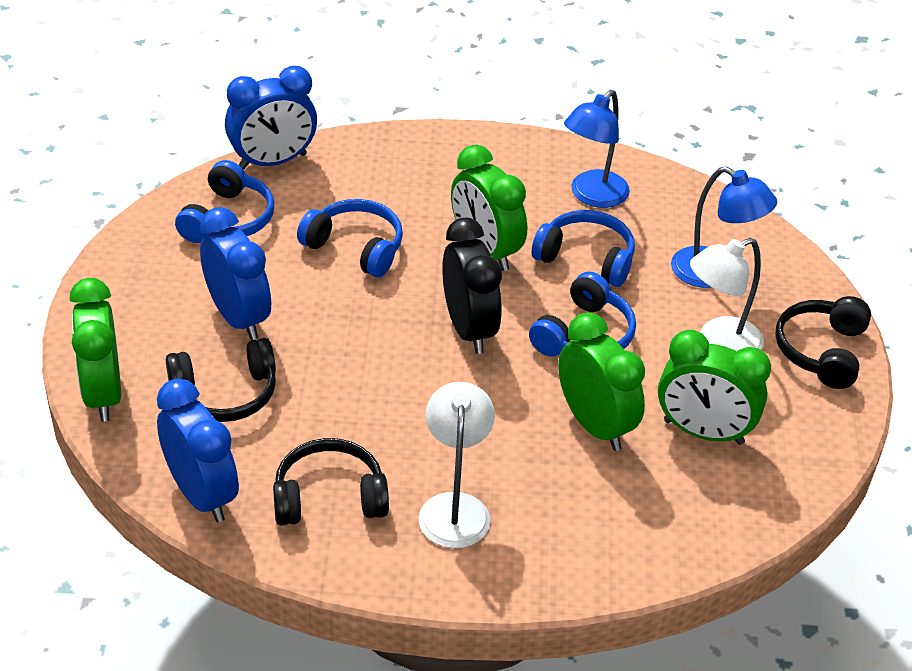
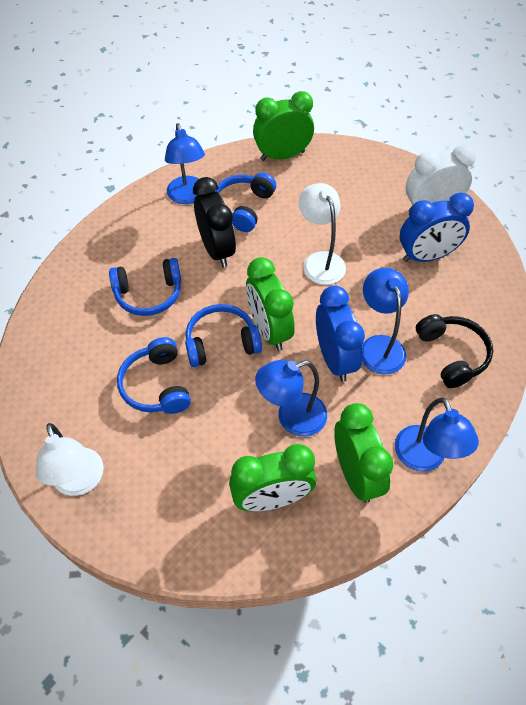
black headphones: [166,338,276,422] [273,438,389,525] [775,296,871,389] = 3 -> [416,314,493,388] = 1
blue clock: [157,378,239,522] [200,207,271,340] [225,66,317,170] = 3 -> [316,286,365,382] [400,193,474,262] = 2
blue lamp: [564,90,630,208] [671,167,777,288] = 2 -> [165,123,205,204] [255,360,327,437] [362,268,409,375] [395,398,479,472] = 4
white clock: none = 0 -> [406,144,476,211] = 1

